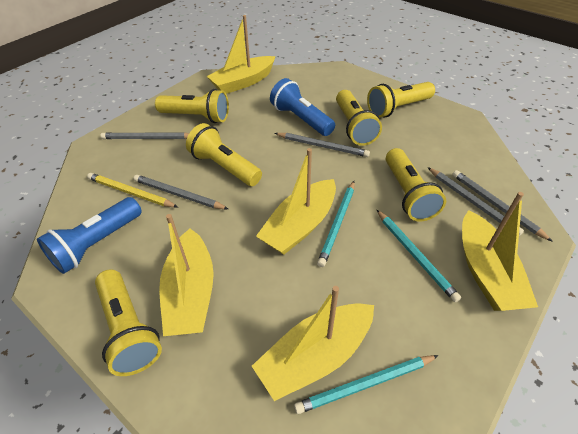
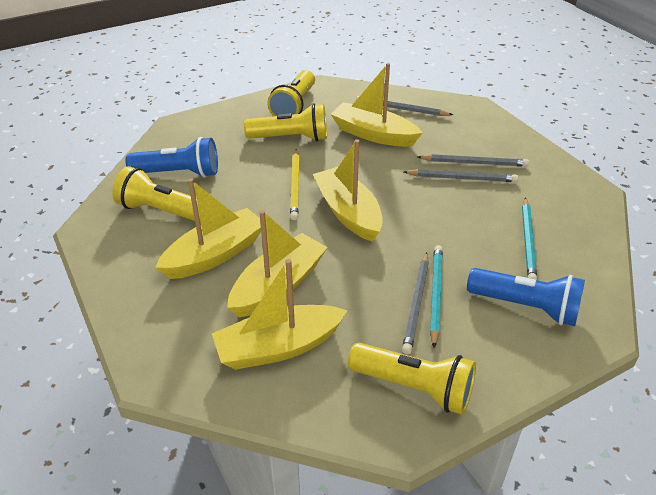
grey pencil: [100,132,189,139] [134,175,228,209] [275,133,370,157] [428,167,524,236] [452,170,553,242] = 5 -> [356,96,453,116] [402,252,429,354] [404,169,518,182] [417,154,529,167] = 4
turquoise pencil: [294,355,439,414] [317,181,355,267] [377,210,461,302] = 3 -> [430,245,443,348] [522,198,537,280] = 2
yellow flashlight: [95,269,162,376] [155,89,229,123] [186,123,262,186] [336,90,382,146] [367,82,435,118] [386,148,446,222] = 6 -> [112,166,201,223] [244,103,327,141] [267,70,315,116] [348,343,476,415] = 4

